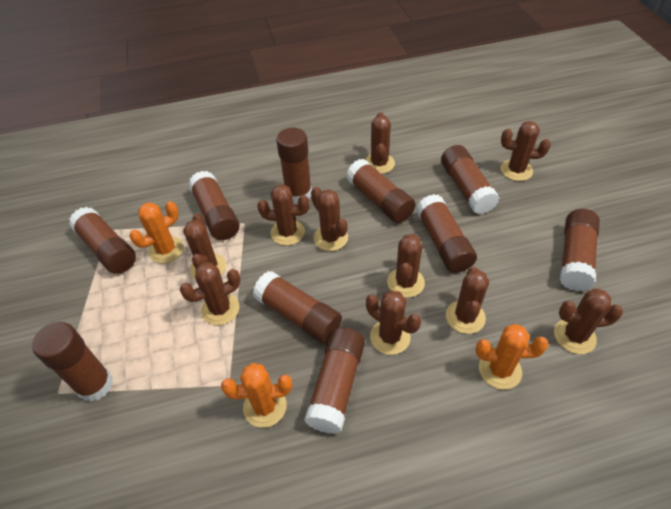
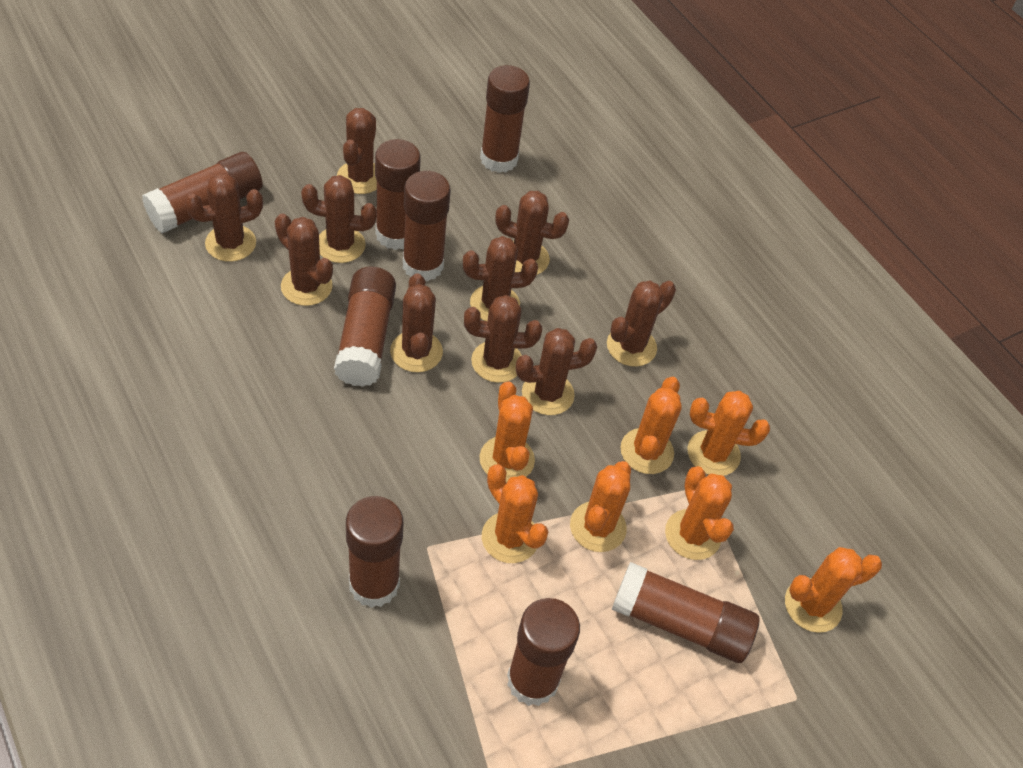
brown glue stick: [32,322,113,402] [69,207,136,274] [188,171,240,240] [253,271,342,343] [276,128,312,204] [304,327,365,434] [346,159,416,223] [416,194,477,273] [441,145,499,214] [560,209,600,291] = 10 -> [142,152,263,233] [334,266,396,387] [346,496,403,608] [375,139,421,250] [403,171,451,282] [480,65,530,173] [507,598,580,706] [612,562,759,663] = 8
orange cactus: [129,201,184,264] [221,363,292,428] [476,324,549,389] = 3 -> [480,381,535,483] [482,464,548,563] [570,461,631,552] [620,377,682,474] [665,466,734,560] [687,391,770,476] [785,547,882,633] = 7

